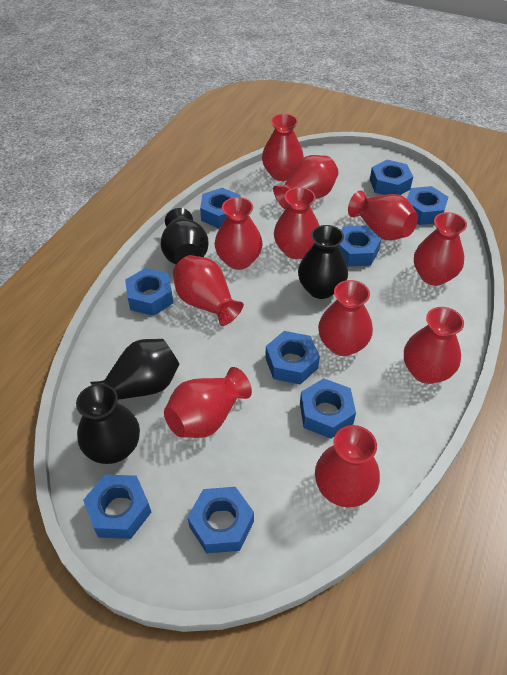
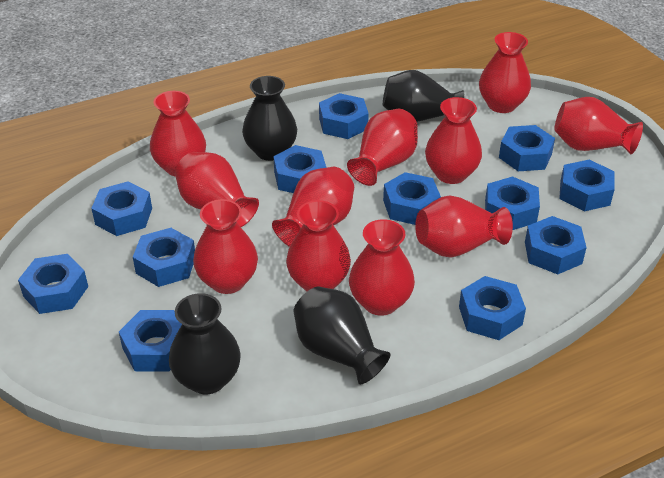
blue nut: [83,474,151,539] [125,268,173,316] [187,487,254,554] [200,188,241,228] [265,331,320,385] [300,378,356,439] [338,225,382,267] [370,160,413,195] [407,186,448,225] = 9 -> [18,254,88,314] [91,181,152,236] [119,310,182,372] [133,228,195,287] [273,145,326,193] [319,93,369,139] [383,172,441,225] [459,276,526,340] [485,176,540,230] [499,125,555,171] [525,216,587,274] [559,160,615,211] = 12

